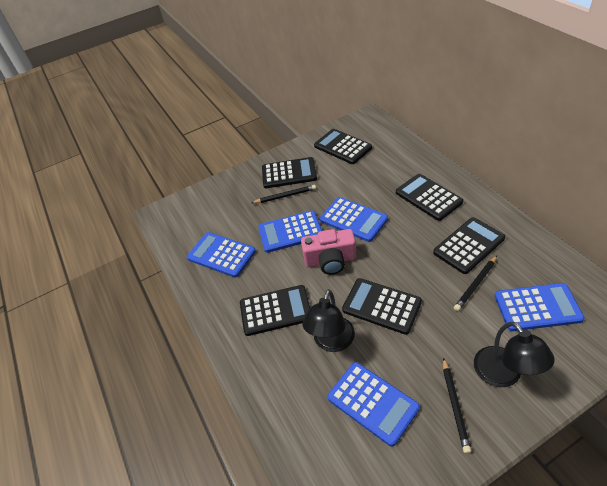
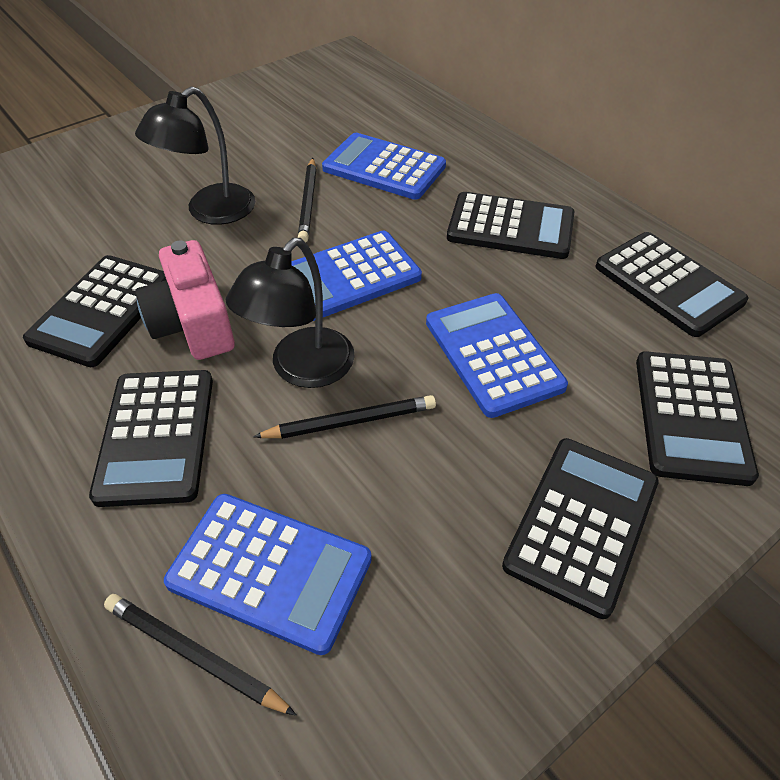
blue calculator: [187,232,256,278] [258,211,322,253] [320,197,388,242] [327,362,420,447] [495,283,585,331] = 5 -> [164,494,372,655] [291,231,422,321] [322,133,446,200] [426,293,568,418] = 4

